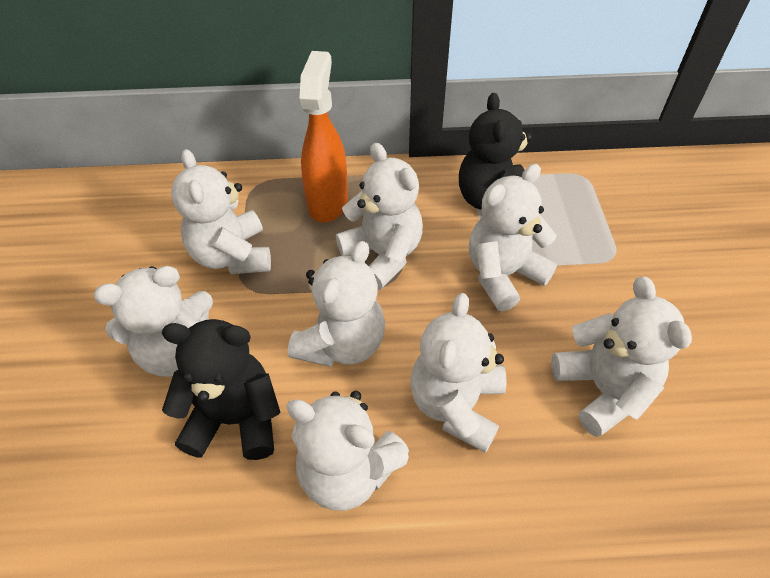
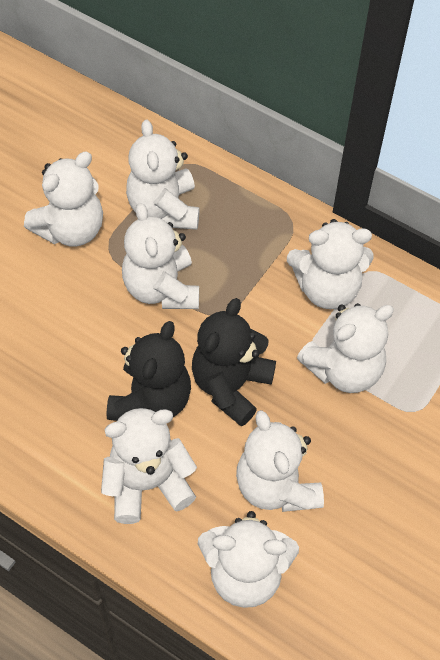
orange spray bottle: [299,51,348,223] = 1 -> none = 0

